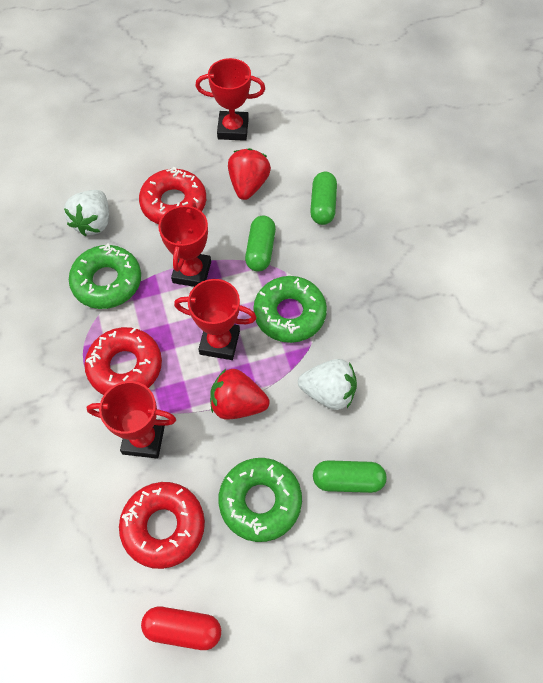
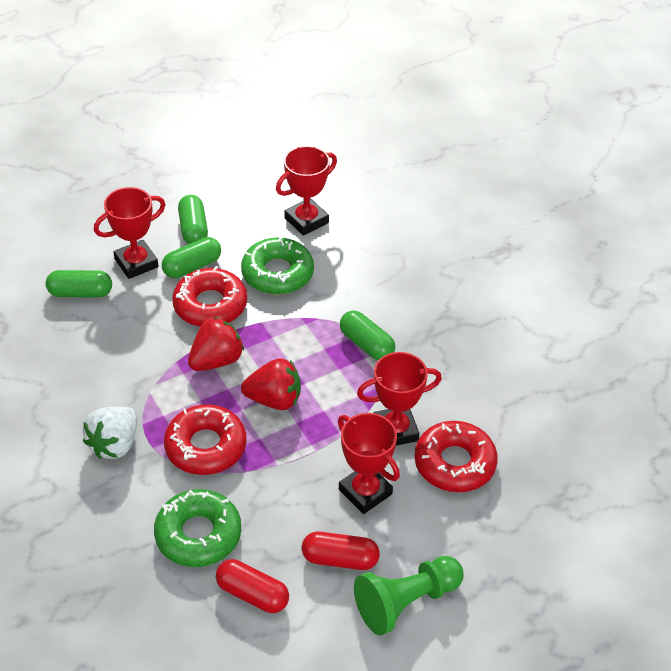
green capsule: [245,216,276,271] [310,172,337,225] [313,460,386,493] = 3 -> [46,270,112,298] [162,237,221,278] [178,195,208,244] [340,311,395,360] = 4
green donut: [69,243,141,309] [218,458,302,542] [253,276,327,343] = 3 -> [154,489,241,567] [241,237,314,295] = 2
green pawn: none = 0 -> [354,556,464,636] = 1
red capsule: [141,607,221,650] = 1 -> [216,559,289,613] [302,531,380,570] = 2
white strawberry: [64,190,109,236] [298,359,357,410] = 2 -> [83,407,137,459] = 1

